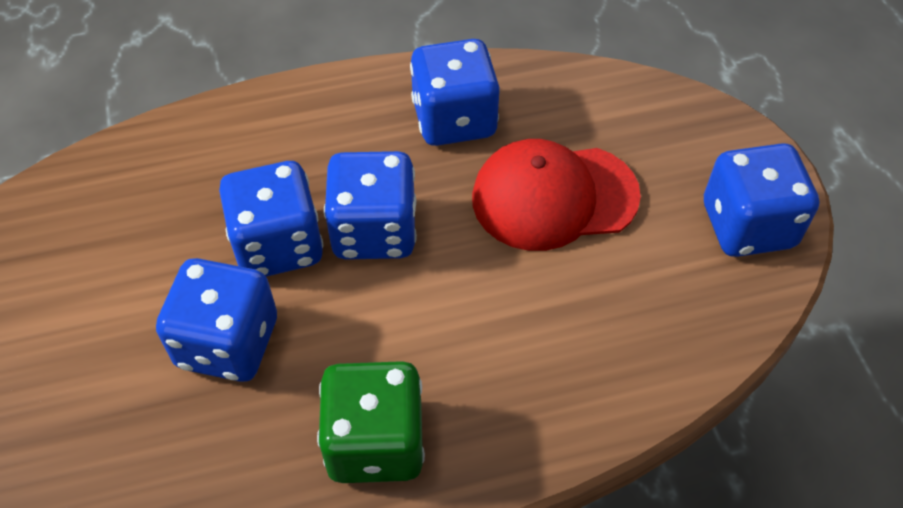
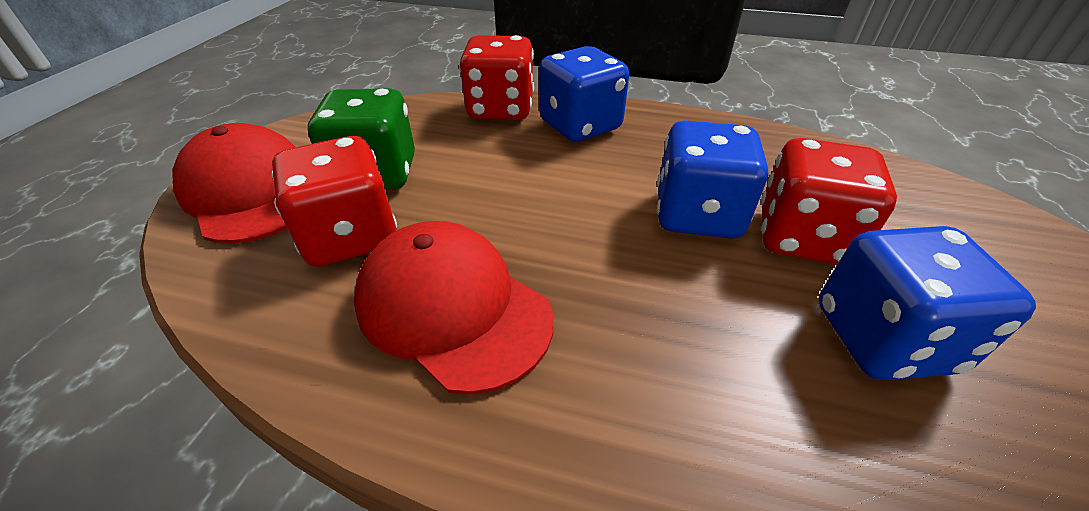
blue dice: [156,258,277,382] [219,161,323,277] [324,151,417,260] [410,39,500,146] [704,143,819,257] = 5 -> [539,46,629,142] [657,120,768,238] [819,226,1036,380] = 3
red cap: [472,139,641,251] = 1 -> [172,123,295,243] [354,221,554,395] = 2
red dice: none = 0 -> [271,136,397,267] [459,35,534,120] [761,138,897,265] = 3

